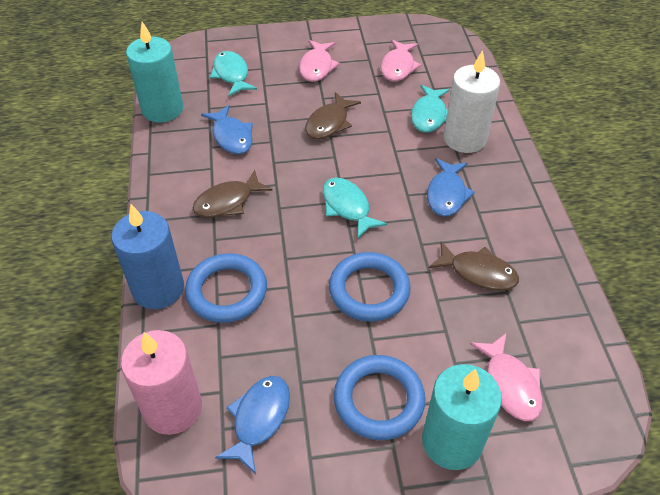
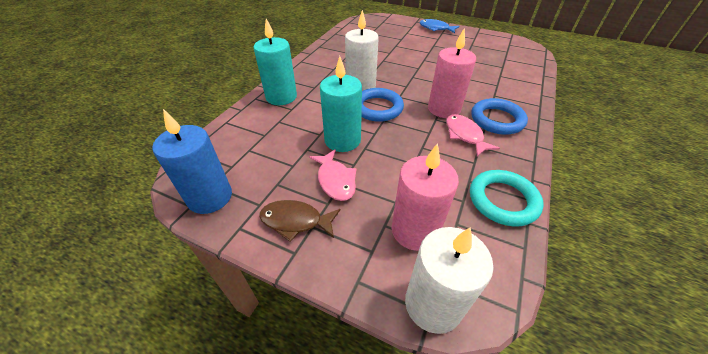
blue fish: [201,105,253,154] [215,376,290,474] [427,158,475,217] = 3 -> [420,19,459,33] = 1
blue ring: [185,253,267,323] [329,252,411,322] [334,355,426,440] = 3 -> [361,88,404,122] [471,98,528,135] = 2
brown fish: [192,170,273,218] [305,92,361,139] [429,241,519,291] = 3 -> [259,200,340,242] = 1
pink candle: [121,330,202,435] = 1 -> [392,143,459,251] [428,28,476,118] = 2
pink fish: [299,40,340,82] [380,40,421,81] [470,333,543,421] = 3 -> [309,149,357,201] [446,114,500,156] = 2
turquoise fish: [210,51,257,96] [323,177,387,238] [411,85,450,132] = 3 -> none = 0
turquoise ring: none = 0 -> [470,170,544,227] = 1
white candle: [443,50,500,153] = 1 -> [345,10,379,91] [405,227,494,334] = 2

